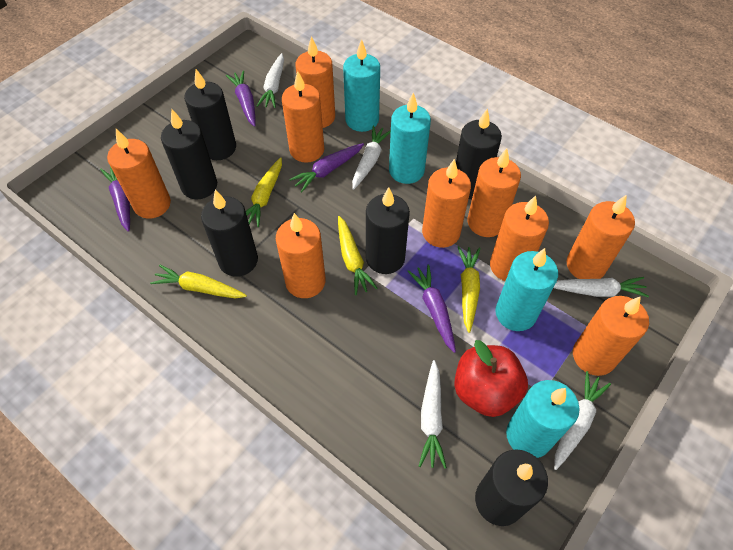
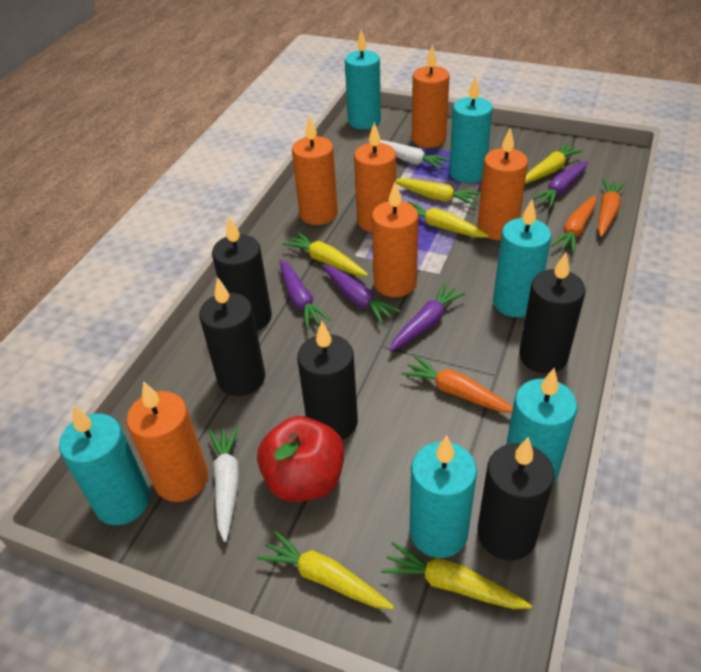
black candle: [161,109,217,199] [184,69,236,160] [201,190,258,277] [366,187,410,274] [456,109,502,199] [475,449,548,526] = 6 -> [199,277,265,396] [212,217,272,331] [297,321,358,440] [477,437,555,561] [519,252,585,374] = 5
orange candle: [107,129,171,219] [276,213,326,298] [282,71,324,163] [295,36,335,128] [422,159,471,248] [468,148,521,237] [490,196,549,281] [567,195,635,279] [573,296,649,376] = 9 -> [126,381,208,502] [292,116,338,225] [354,122,396,232] [372,182,419,297] [412,45,450,148] [478,128,528,240] = 6
orange carrot: none = 0 -> [401,356,513,413] [551,195,596,253] [598,179,625,237] = 3
turquoise candle: [343,39,380,132] [389,93,431,184] [495,248,558,331] [506,380,580,458] = 4 -> [59,406,150,525] [345,29,381,129] [410,436,477,558] [449,75,493,183] [493,200,551,317] [506,368,577,484] = 6
white carrot: [257,53,284,108] [352,126,391,190] [419,360,447,469] [554,277,649,297] [554,371,611,470] = 5 -> [209,426,239,542] [380,140,450,170] = 2
yellow carrot: [150,265,247,298] [246,157,282,227] [338,216,378,295] [458,246,481,333] = 4 -> [257,531,394,609] [283,232,368,276] [381,542,532,609] [396,178,481,206] [408,201,489,238] [525,143,584,183] = 6

